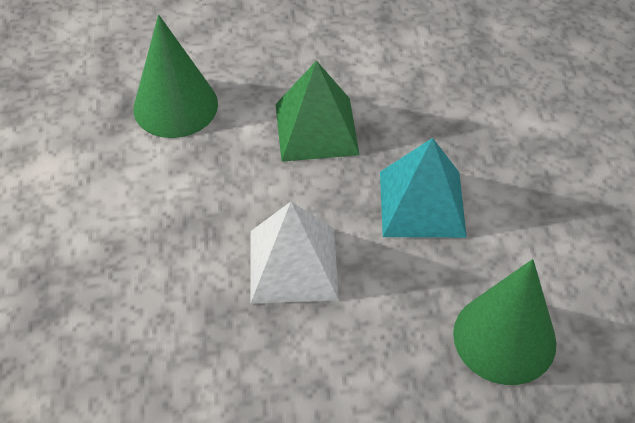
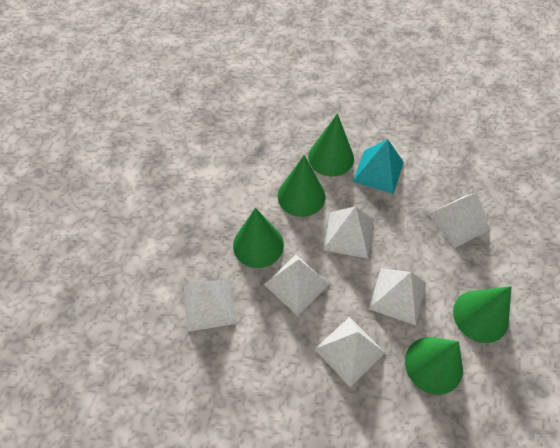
green cone: [133,15,218,138] [453,259,556,385] = 2 -> [233,208,284,268] [278,155,325,217] [308,114,354,177] [405,337,463,395] [453,286,511,343] = 5
green pyramid: [275,60,360,162] = 1 -> none = 0
white pyramid: [250,202,339,304] = 1 -> [184,279,237,332] [264,255,330,316] [315,317,385,387] [323,206,373,259] [369,268,426,325] [428,192,490,248] = 6

